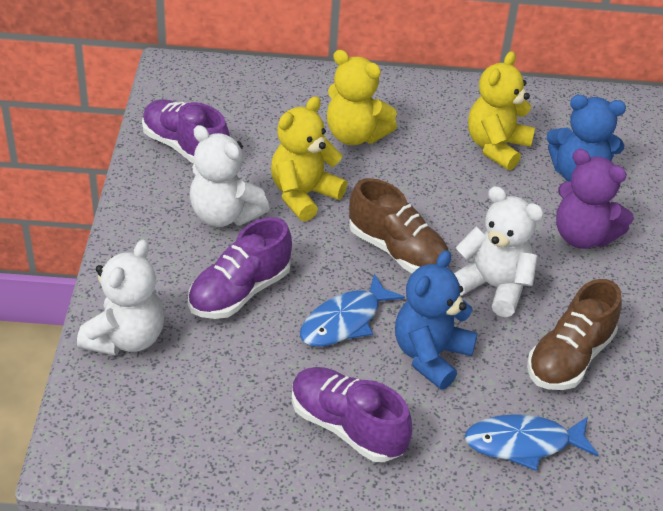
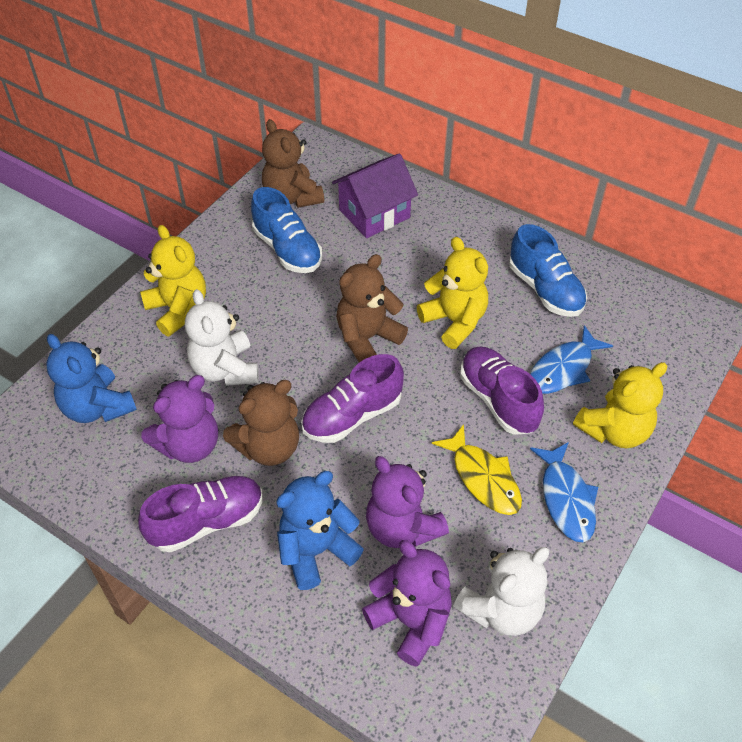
blue shoe: none = 0 -> [251,187,322,273] [509,224,587,317] = 2
brown shoe: [349,178,449,273] [527,279,622,390] = 2 -> none = 0
brown teddy bear: none = 0 -> [223,380,299,466] [262,119,324,208] [336,254,408,363] = 3
purple house: none = 0 -> [332,154,418,238] = 1
purple teddy bear: [556,149,634,249] = 1 -> [141,375,218,463] [362,540,452,667] [366,456,449,548] = 3
white teddy bear: [77,239,165,356] [190,125,270,227] [454,186,544,317] = 3 -> [185,289,259,386] [453,547,549,636] = 2
yellow fish: none = 0 -> [432,424,522,515] = 1

